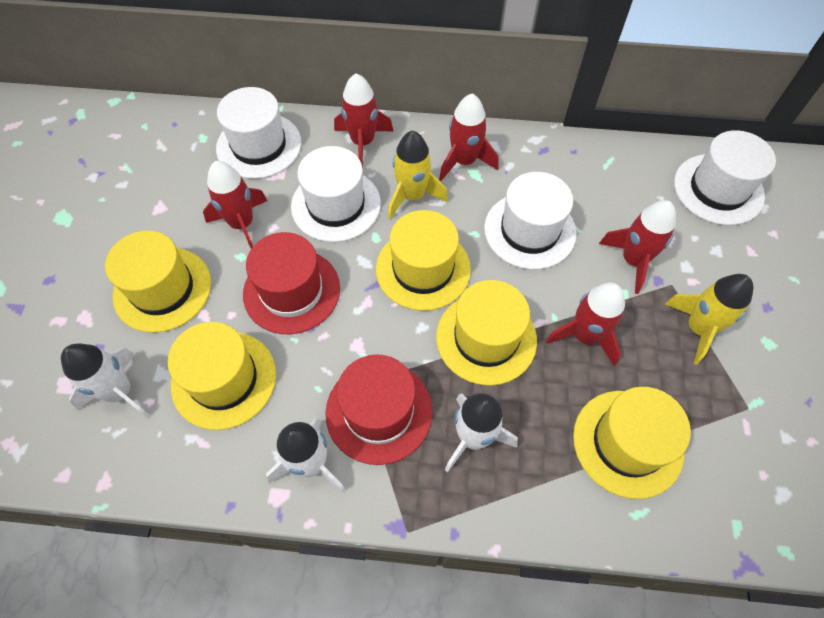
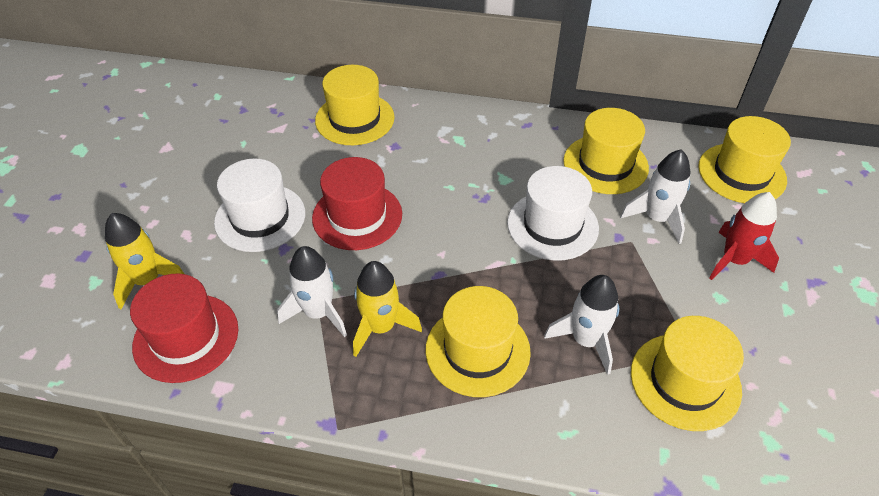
red rocket: [203,161,267,249] [334,73,393,168] [439,94,498,181] [546,282,625,367] [599,200,676,294] = 5 -> [709,192,779,280] = 1
white hat: [216,87,301,179] [291,146,381,242] [484,172,577,270] [674,130,776,225] = 4 -> [214,159,305,252] [507,166,599,261] = 2

